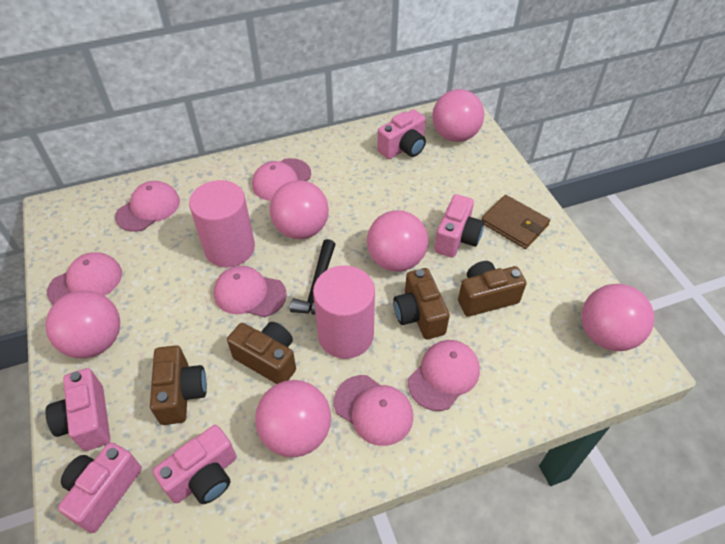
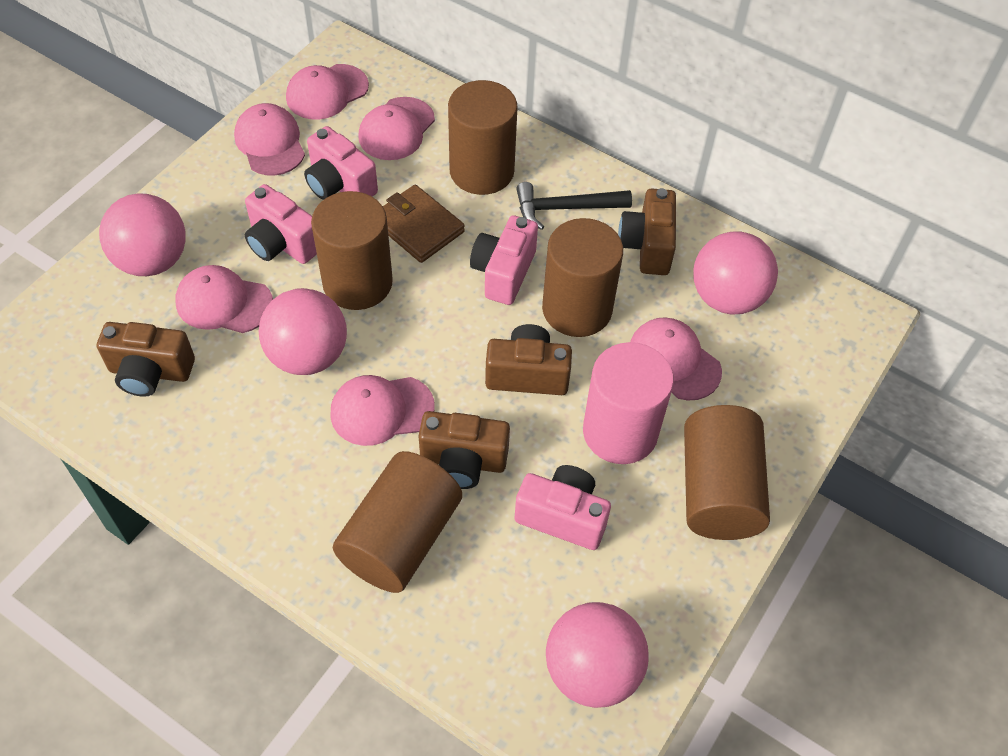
brown cylinder: none = 0 -> [311,191,393,310] [333,451,462,593] [448,80,518,195] [542,218,623,337] [684,405,770,540] = 5
pink ball: [46,290,120,358] [255,380,331,457] [270,180,329,239] [367,210,428,272] [433,89,484,142] [581,284,654,351] = 6 -> [99,193,186,276] [258,288,347,375] [546,602,649,708] [693,231,778,314] = 4
pink camera: [45,368,110,451] [58,442,142,533] [153,425,237,504] [377,109,426,159] [434,194,484,258] = 5 -> [245,184,317,264] [304,126,378,200] [470,215,538,305] [514,465,611,550] = 4
pink cylinder: [189,180,255,267] [313,266,375,359] = 2 -> [583,342,674,464] = 1

